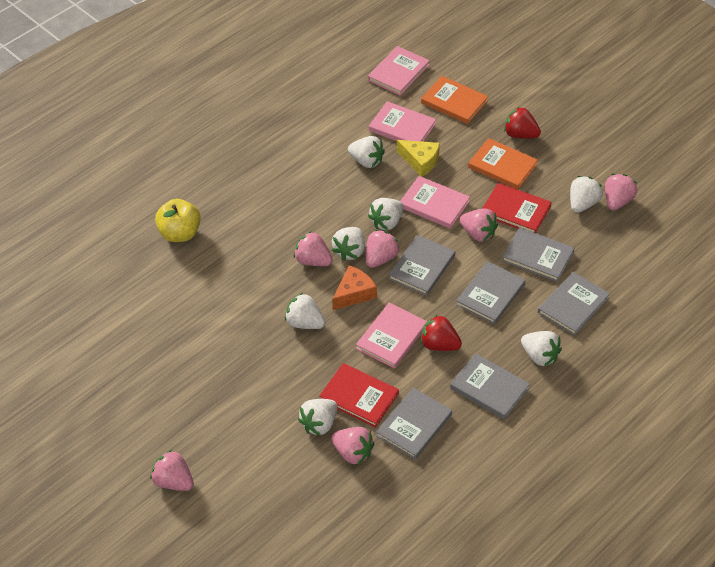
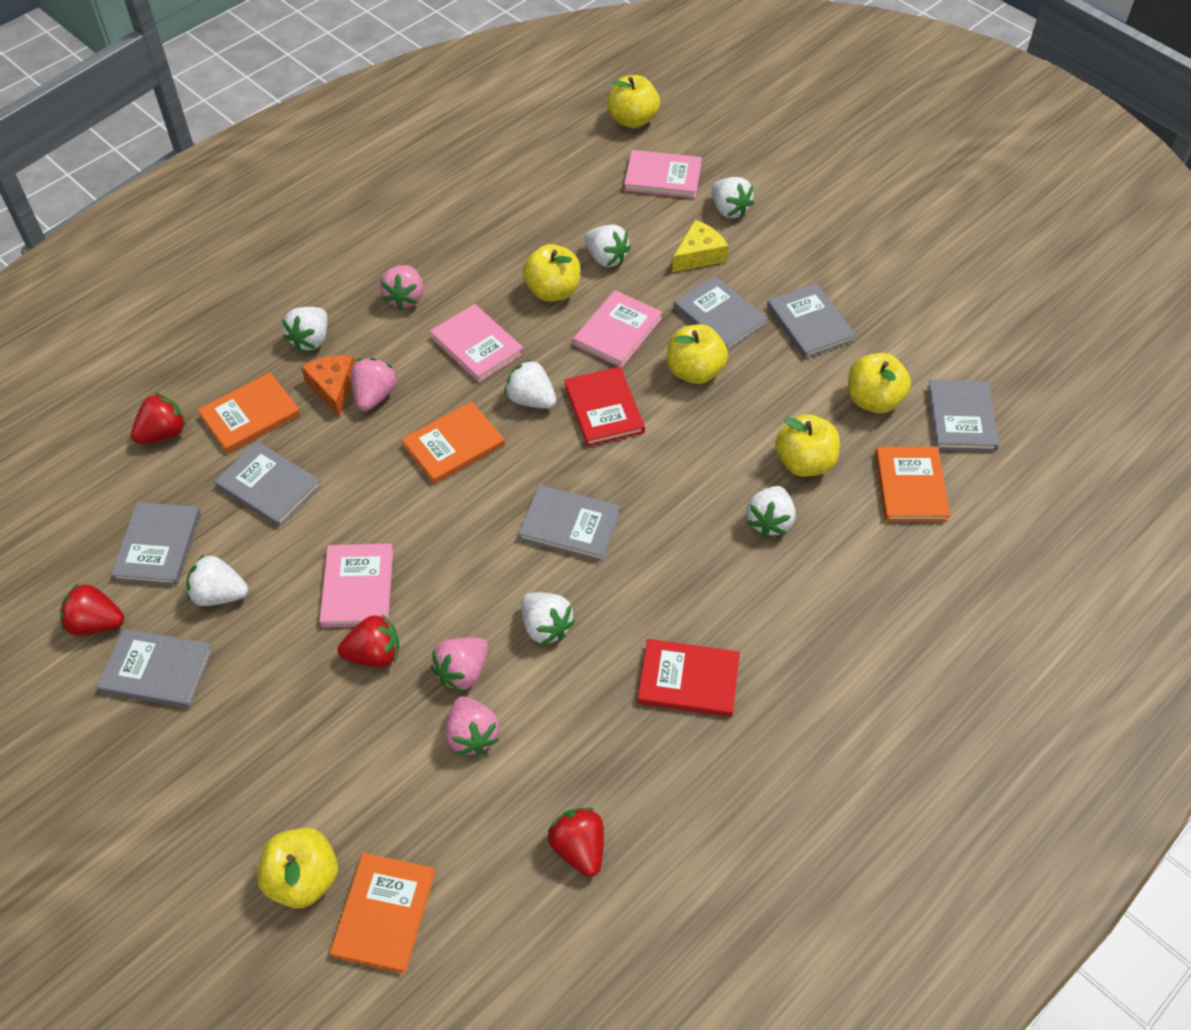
grey book: [376,388,452,460] [388,235,455,296] [450,353,530,419] [456,261,525,324] [502,227,574,282] [538,272,610,336] = 6 -> [97,628,213,708] [111,502,200,586] [215,441,322,527] [518,485,621,562] [674,275,768,351] [767,283,856,359] [927,379,999,452] = 7
orange book: [421,76,488,124] [468,138,538,190] = 2 -> [198,373,301,453] [330,853,435,974] [402,401,505,484] [875,447,950,522] = 4
pink strawberry: [150,450,194,491] [293,231,333,266] [331,427,374,465] [366,230,400,268] [460,208,498,242] [605,174,637,211] = 6 -> [351,358,397,411] [380,265,423,310] [431,637,488,692] [445,696,500,756] = 4
red strawberry: [420,314,462,351] [504,106,541,138] = 2 -> [60,583,124,635] [131,393,186,444] [338,614,399,668] [548,808,604,877] = 4
yellow apple: [155,199,201,242] = 1 -> [257,828,338,909] [522,244,581,302] [608,75,660,128] [667,324,728,384] [775,414,840,477] [848,353,911,413] = 6

